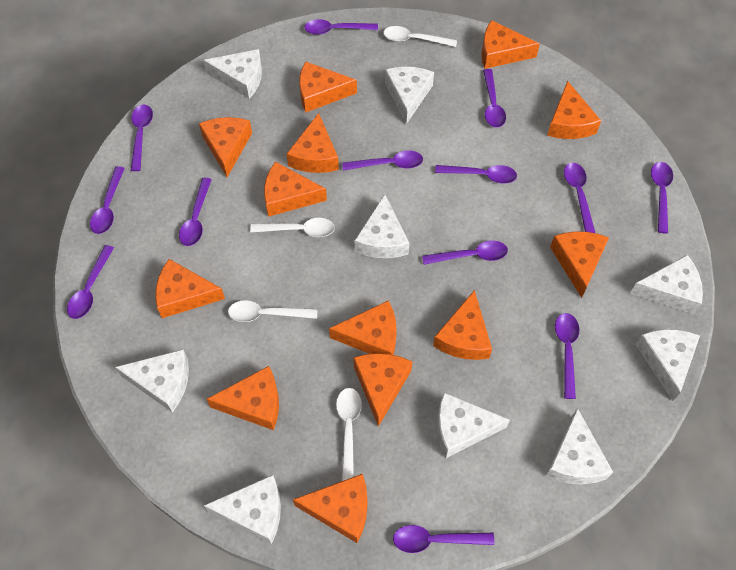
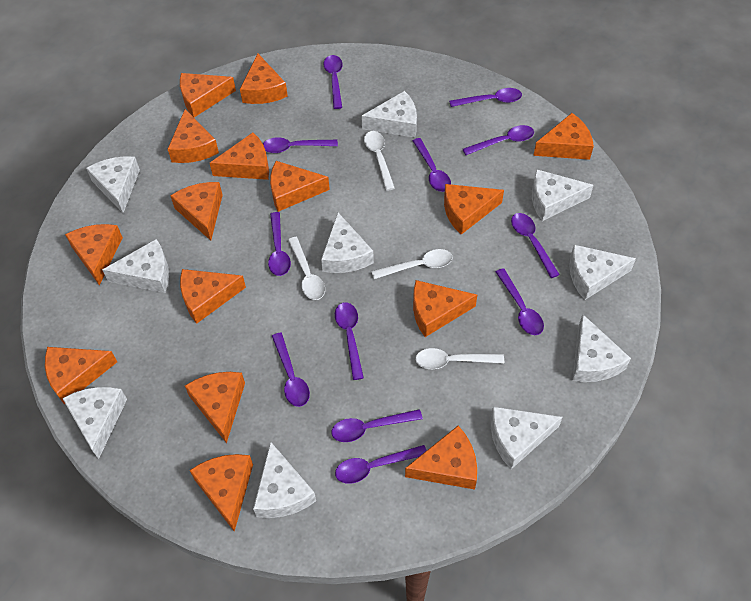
orange cheese: [155,259,225,318] [199,117,252,177] [207,366,279,430] [264,162,327,217] [287,113,339,173] [293,474,367,543] [299,61,357,113] [329,300,397,355] [353,353,412,427] [433,290,492,360] [481,20,540,69] [547,81,601,139] [550,231,609,298] = 13 -> [45,347,117,404] [65,224,123,286] [168,109,219,163] [170,182,223,240] [180,73,236,117] [180,269,246,324] [185,372,245,443] [189,454,253,532] [210,133,269,180] [240,54,288,104] [270,161,330,212] [405,426,477,489] [413,280,477,337] [444,184,504,235] [533,113,594,160] = 15
purple spoon: [67,245,114,319] [90,166,125,234] [131,104,153,171] [179,178,212,246] [304,19,378,35] [342,151,423,171] [393,525,494,553] [422,241,508,265] [435,165,517,184] [483,69,506,128] [555,313,579,399] [564,163,595,233] [651,162,673,233] = 13 -> [263,137,338,153] [268,212,291,276] [272,332,310,407] [324,55,343,109] [331,409,423,442] [335,302,364,380] [335,445,427,484] [413,138,451,192] [449,88,522,107] [463,125,534,155] [496,268,544,335] [511,213,560,278] = 12
white cheese: [115,349,189,413] [203,49,262,99] [204,475,281,544] [355,194,409,258] [385,67,434,124] [437,393,510,458] [546,408,613,484] [630,255,703,314] [635,329,700,401] = 9 -> [62,387,127,459] [86,156,140,213] [102,239,169,293] [253,442,316,518] [321,213,374,273] [361,91,417,137] [491,407,563,469] [532,169,594,221] [569,245,636,300] [572,314,631,382] = 10

